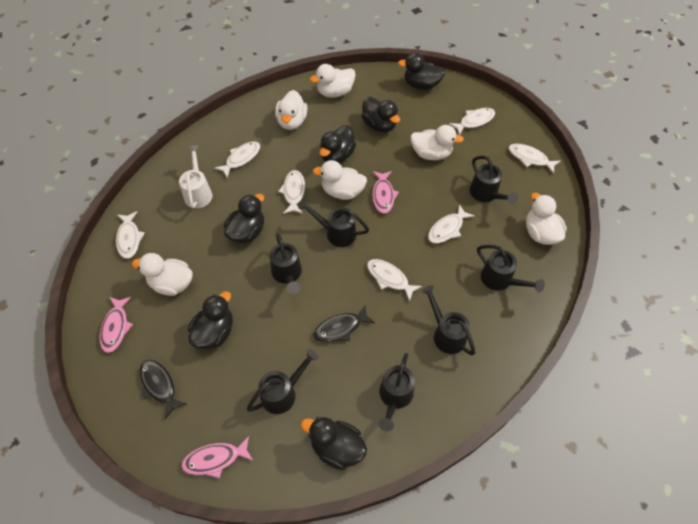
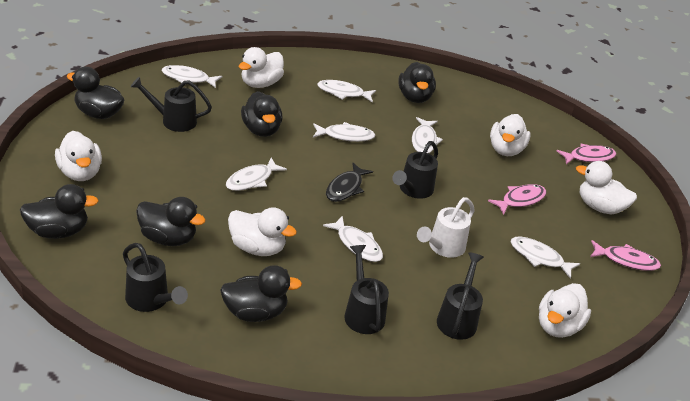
black fish: [140,359,186,419] [313,306,375,342] = 2 -> [326,163,373,202] = 1
black watering can: [247,349,319,414] [270,234,302,294] [299,199,369,247] [379,353,415,432] [421,285,475,356] [470,156,518,204] [477,245,545,292] = 7 -> [123,243,188,312] [130,77,212,132] [344,245,389,334] [392,141,438,199] [437,252,484,340] = 5

